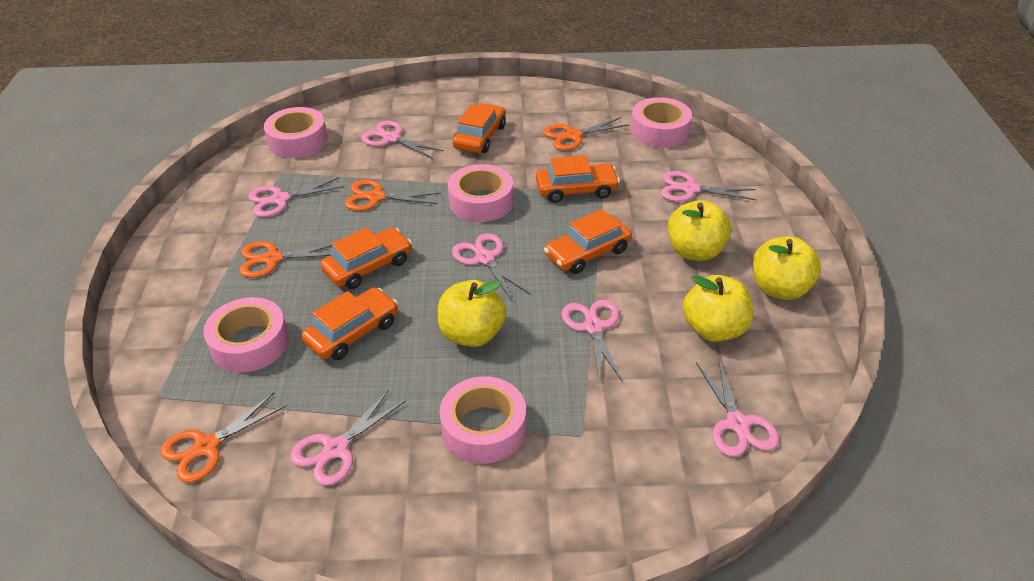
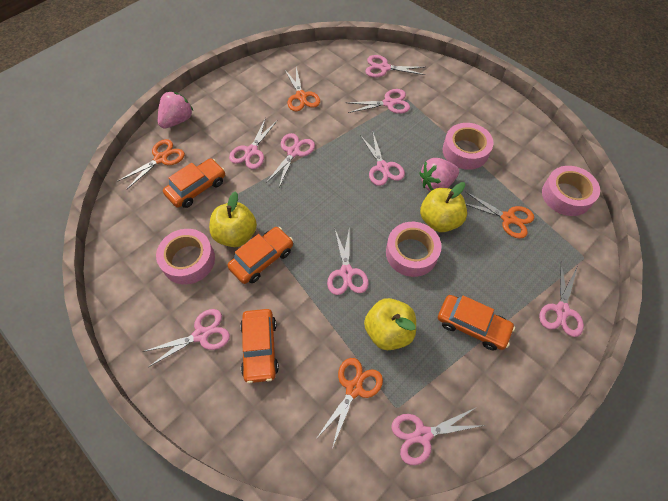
orange car: [301,287,398,360] [320,227,412,289] [452,103,506,153] [536,155,620,203] [544,209,632,274] = 5 -> [163,159,225,208] [227,227,293,284] [240,309,279,384] [438,295,515,350] = 4
pink scissors: [248,177,344,217] [291,390,406,486] [361,120,444,159] [452,233,531,301] [562,300,623,384] [661,171,756,202] [696,359,779,457] = 7 -> [143,309,230,367] [229,117,277,169] [266,133,315,187] [327,226,369,295] [347,89,410,114] [360,133,405,186] [365,55,425,78] [391,408,485,465] [539,263,584,337] = 9
pink strawberry: none = 0 -> [158,91,193,128] [419,158,459,192] = 2
pink tape: [203,297,289,373] [264,107,328,158] [440,376,526,464] [448,164,514,222] [631,97,692,147] = 5 -> [156,229,215,284] [386,222,441,277] [443,123,494,170] [542,166,600,216] = 4
yellow apple: [438,280,506,347] [668,200,731,261] [683,275,753,342] [753,236,821,300] = 4 -> [209,191,257,247] [364,298,416,350] [420,182,467,232] = 3

